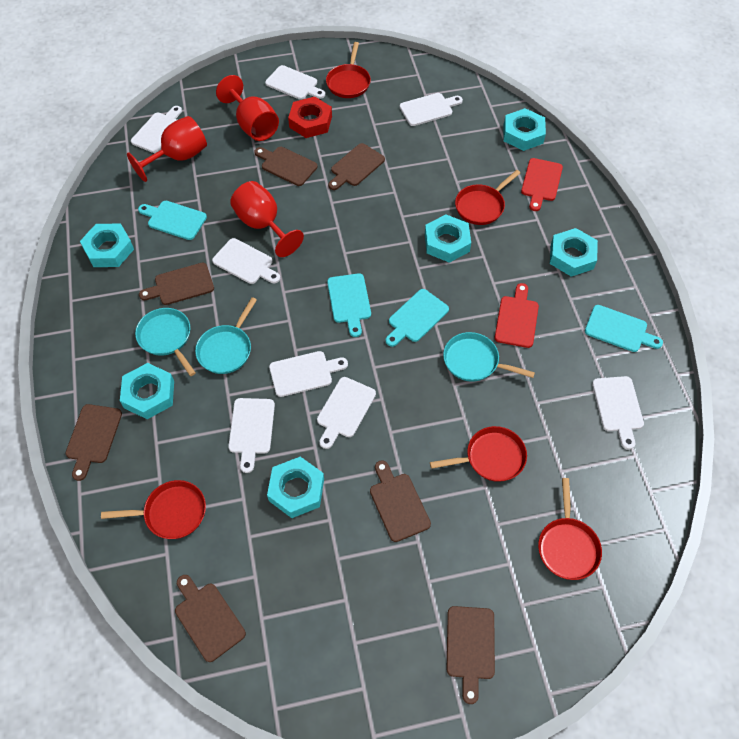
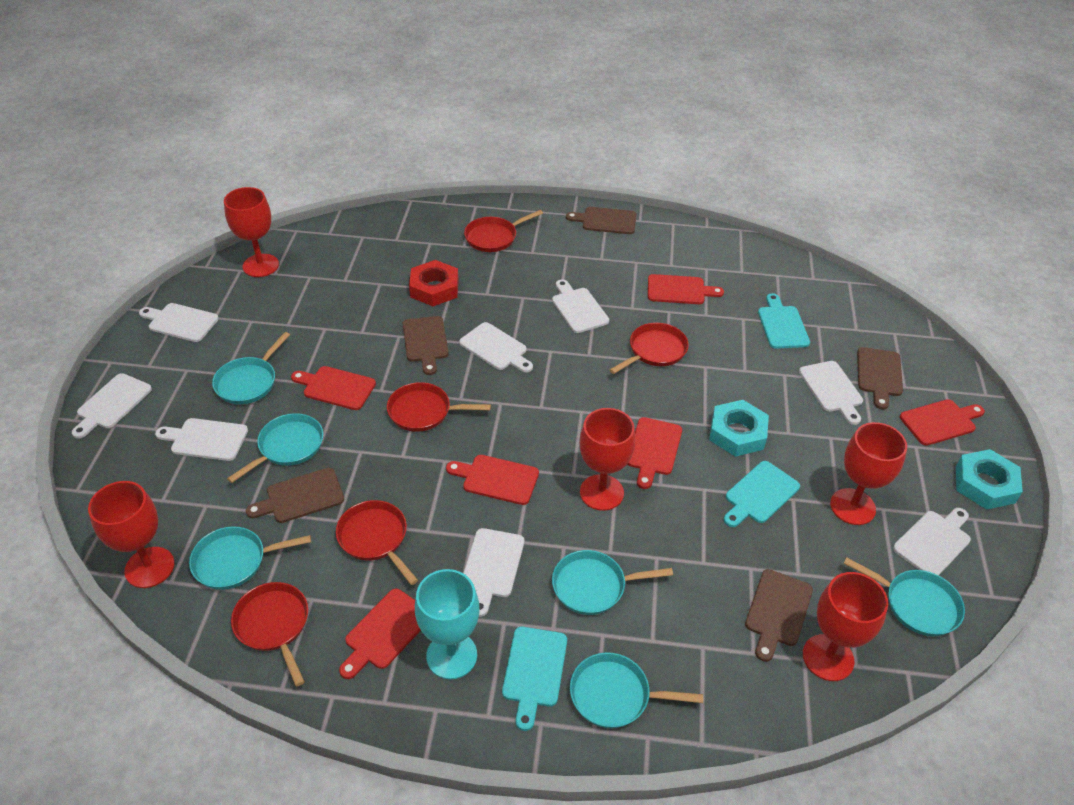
brown cutting board: [65,404,122,481] [139,263,214,305] [175,575,246,662] [254,147,318,186] [328,143,385,190] [370,461,431,542] [447,606,495,704] = 7 -> [246,468,344,523] [403,316,449,375] [566,207,637,234] [745,569,813,662] [857,347,903,409] = 5
red cutting board: [495,283,539,348] [521,158,563,211] = 2 -> [291,366,376,410] [339,589,421,679] [446,455,539,505] [628,417,682,489] [648,274,724,304] [900,399,985,446] = 6
red goblet: [127,116,207,182] [216,75,279,141] [230,181,304,257] = 3 -> [88,481,175,588] [224,187,279,277] [579,408,635,511] [803,572,888,681] [830,422,907,525] = 5
turquoise cutting board: [138,201,207,240] [327,273,371,337] [386,289,449,347] [585,305,663,352] = 4 -> [502,627,567,731] [724,461,800,527] [758,293,810,349] = 3
turquoise goblet: none = 0 -> [415,569,479,679] = 1
turquoise nut: [80,223,134,267] [120,363,174,419] [267,457,324,518] [425,214,471,263] [504,108,546,151] [550,228,598,277] = 6 -> [709,400,769,457] [956,449,1023,510] = 2
turquoise pan: [135,308,196,376] [195,297,257,374] [443,332,535,382] = 3 -> [189,526,311,590] [212,332,290,404] [227,413,323,483] [552,550,673,615] [570,652,703,728] [843,557,965,636] = 6

